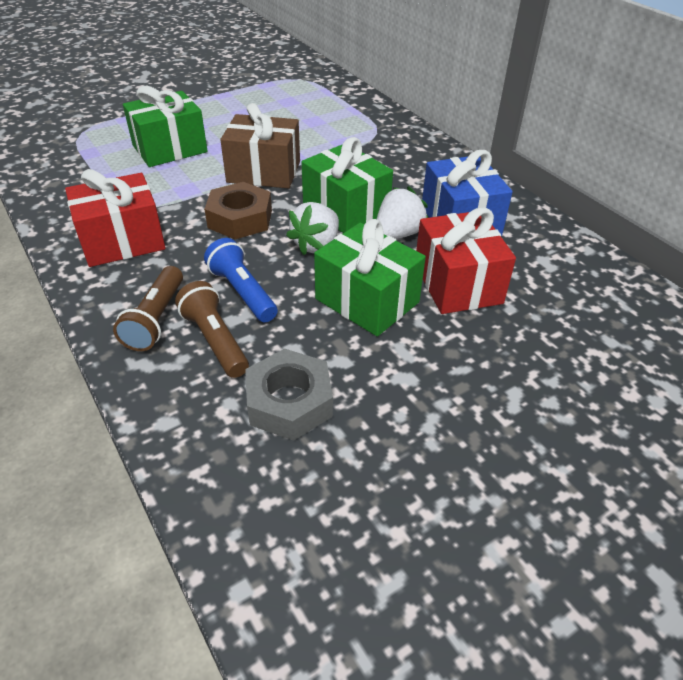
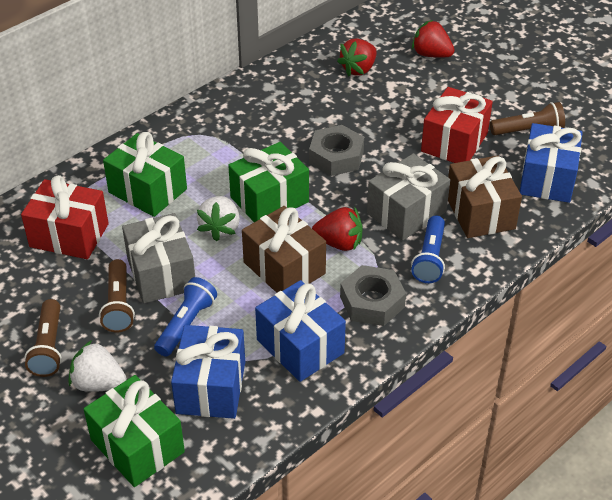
blue flashlight: [204,238,278,322] = 1 -> [154,277,217,357] [411,215,445,283] = 2
blue gift: [422,150,513,236] = 1 -> [171,325,245,419] [255,280,346,382] [519,123,583,203] = 3
brown flashlight: [113,266,183,351] [175,281,249,378] = 2 -> [25,299,62,377] [99,259,135,333] [490,102,565,135] = 3
brown gift: [220,103,300,189] = 1 -> [242,206,326,293] [448,155,522,238] = 2
brown nut: [204,182,272,239] = 1 -> none = 0
grey gift: none = 0 -> [122,213,195,304] [367,153,450,241] = 2
grey nut: [245,349,333,441] = 1 -> [309,125,364,176] [340,265,406,326] = 2
red strawberry: none = 0 -> [312,207,362,251] [337,38,377,77] [412,20,455,58] = 3

